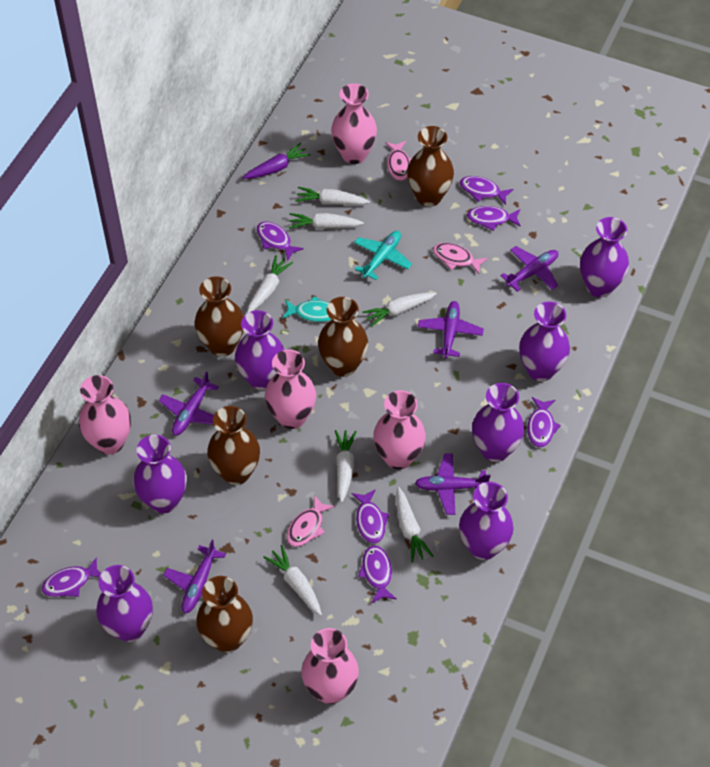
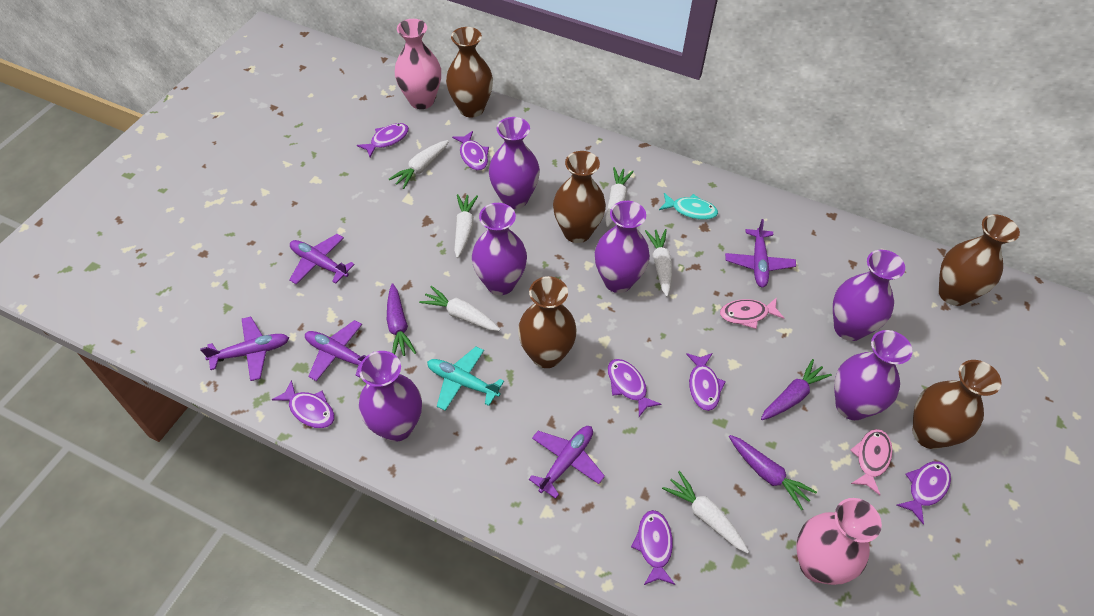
pink fish: [287,495,335,547] [385,141,411,181] [433,243,488,274] = 3 -> [720,297,784,329] [850,429,893,495] = 2
pink vase: [79,375,131,455] [265,349,316,429] [301,628,359,704] [331,83,377,164] [373,390,426,470] = 5 -> [395,19,441,109] [796,498,882,585] = 2
purple carrot: [243,143,311,179] = 1 -> [387,283,416,356] [729,435,817,510] [761,359,832,420] = 3
purple vase: [96,565,153,642] [133,435,187,513] [235,310,284,390] [459,482,514,560] [472,383,524,462] [519,301,570,382] [580,217,629,297] = 7 -> [359,351,422,442] [472,203,527,295] [489,117,540,209] [595,201,650,293] [833,250,905,341] [834,330,913,420] = 6
white carrot: [247,255,293,313] [263,545,322,616] [289,213,364,229] [295,187,370,205] [335,430,357,503] [362,292,437,327] [396,487,433,562] = 7 -> [389,140,449,189] [419,286,501,331] [454,194,478,258] [605,167,634,227] [645,229,672,297] [662,471,749,553] = 6

